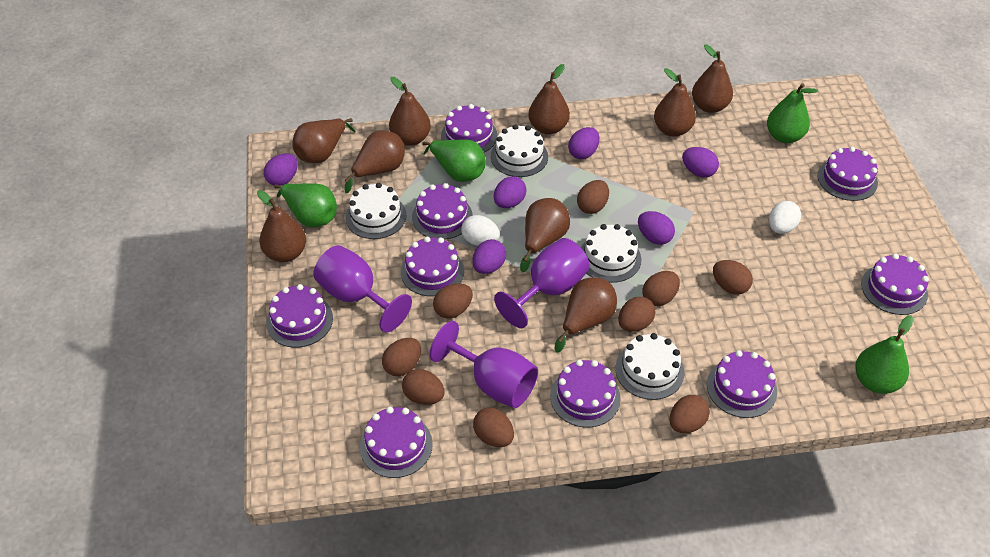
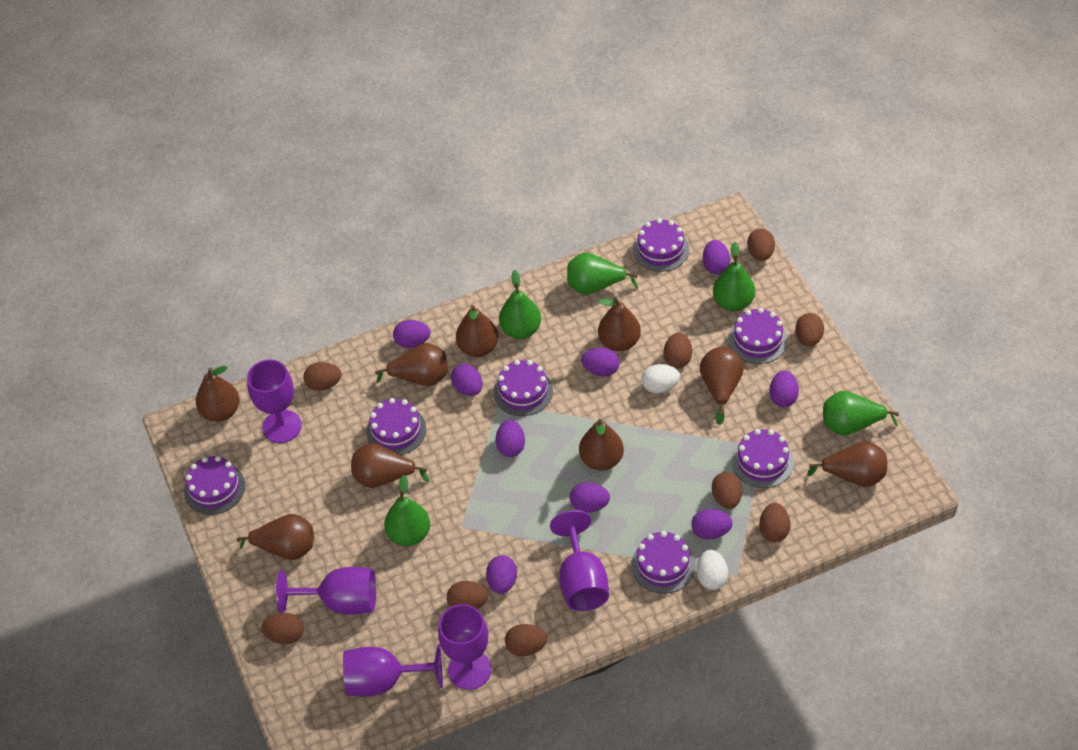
green pear: [274,183,337,227] [422,140,486,182] [767,83,818,143] [855,315,913,394] = 4 -> [384,475,430,546] [499,270,541,339] [567,253,638,295] [713,242,755,311] [823,391,899,436] = 5
purple cake: [266,284,333,348] [360,407,433,478] [401,237,464,296] [412,183,473,240] [441,104,498,153] [550,360,621,428] [707,350,777,418] [817,147,878,201] [861,254,929,315] = 9 -> [184,456,245,515] [366,398,426,455] [494,360,553,416] [631,531,695,594] [633,218,689,272] [728,308,788,364] [732,429,794,488] = 7
purple egg: [264,153,298,186] [472,239,506,274] [494,176,527,208] [568,127,599,159] [638,211,675,245] [682,147,719,177] = 6 -> [393,320,430,348] [451,364,482,396] [486,555,517,594] [496,420,525,457] [570,482,610,512] [581,348,619,377] [691,509,733,540] [703,240,730,274] [770,371,799,407] = 9
purple goblet: [313,245,412,333] [430,321,538,408] [494,238,590,328] = 3 -> [247,359,302,443] [276,567,376,615] [343,644,443,697] [438,604,491,690] [550,510,609,611] = 5
white cake: [346,183,406,239] [491,124,548,177] [581,224,641,283] [615,333,684,400] = 4 -> none = 0

